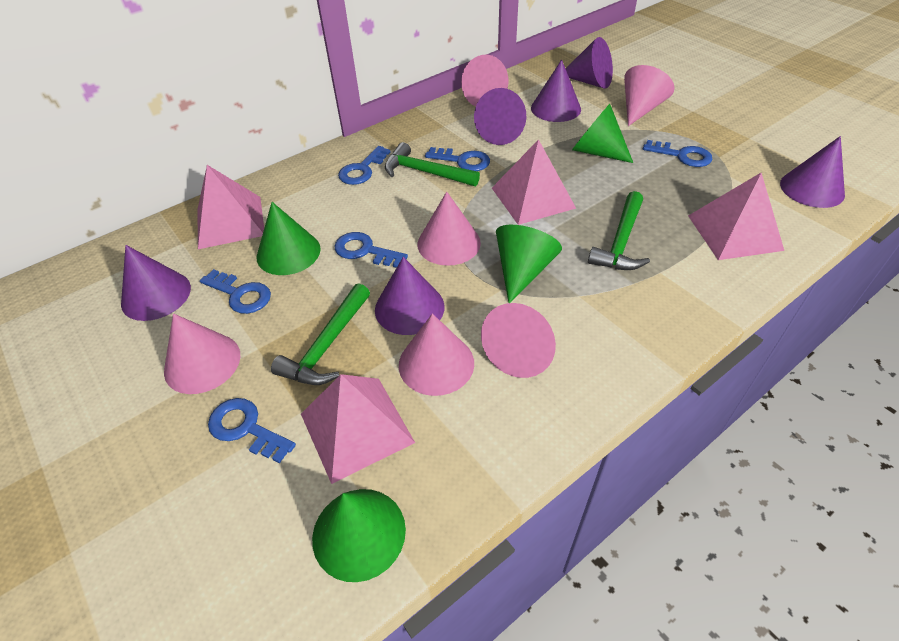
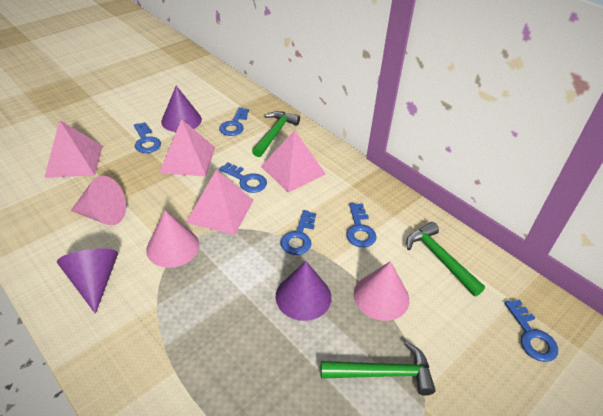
green cone: [257,202,321,275] [312,489,406,582] [496,225,562,303] [572,104,633,163] = 4 -> none = 0
pink cone: [164,313,240,394] [399,314,474,396] [417,192,481,266] [461,55,508,107] [481,303,556,378] [624,65,674,126] = 6 -> [71,176,126,225] [146,211,199,268] [354,261,409,321] = 3
purple cone: [121,245,191,321] [375,257,445,335] [474,88,526,145] [531,59,581,122] [566,37,613,89] [780,136,845,208] = 6 -> [57,248,118,314] [161,86,202,132] [276,261,331,321] = 3

